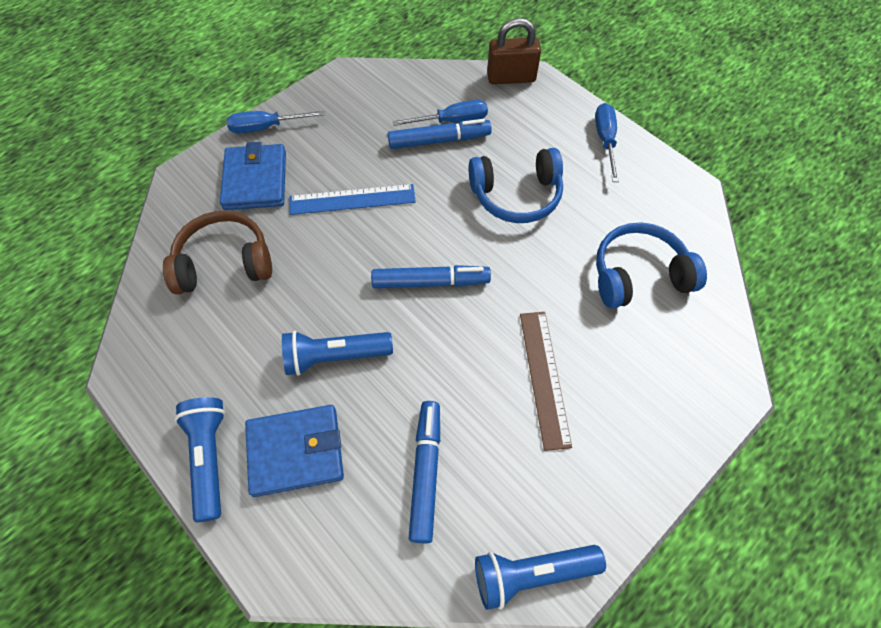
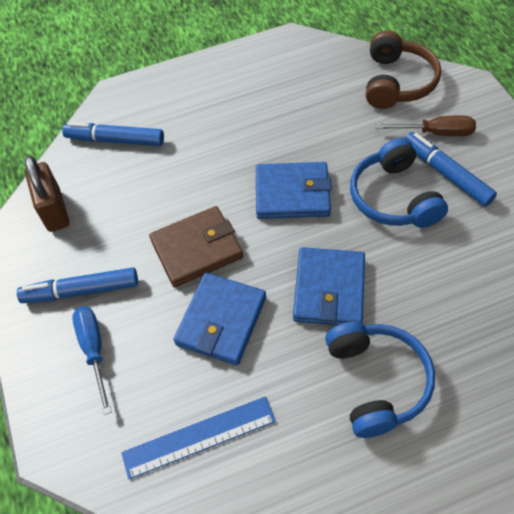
blue flashlight: [174,397,225,522] [282,331,393,376] [475,545,606,610] = 3 -> none = 0
blue screwdriver: [226,111,325,133] [393,100,488,126] [595,103,619,182] = 3 -> [72,306,112,415] = 1
blue wallet: [220,142,286,210] [245,405,344,497] = 2 -> [173,273,266,366] [256,162,332,219] [293,247,365,325] = 3
brown ruler: [520,312,572,451] = 1 -> none = 0
brown screwdriver: none = 0 -> [375,115,476,136] = 1
brown wallet: none = 0 -> [149,206,243,287] = 1

